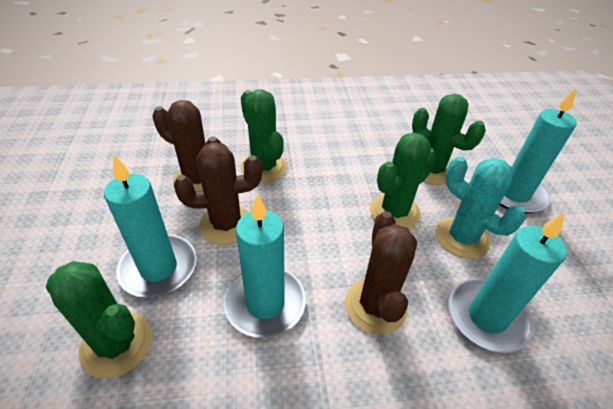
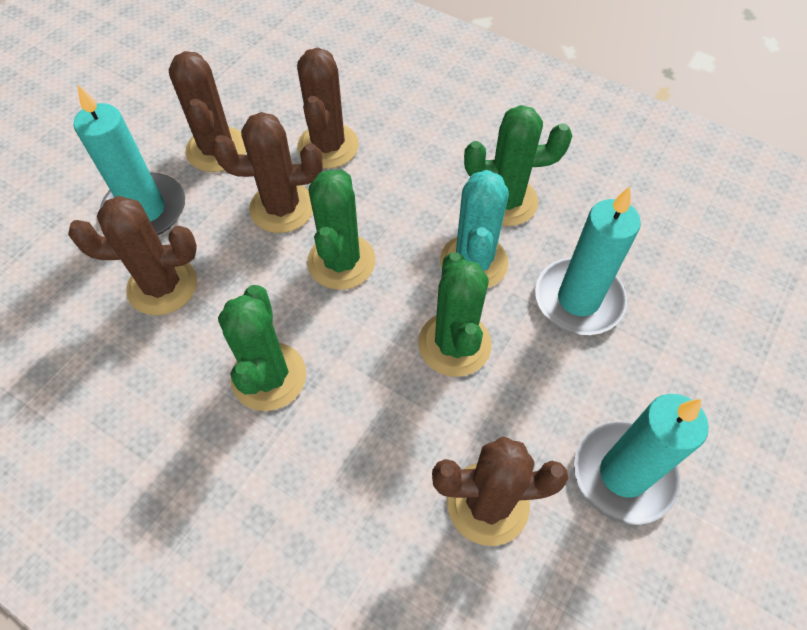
brown cactus: [152,100,221,191] [174,142,262,245] [345,211,417,335] = 3 -> [68,196,197,315] [169,51,246,172] [212,112,322,233] [297,48,359,169] [432,436,568,546] = 5
turquoise candle: [104,155,196,298] [224,194,306,338] [449,212,567,353] [499,89,577,213] = 4 -> [74,85,185,235] [535,186,641,335] [574,394,709,525] = 3

